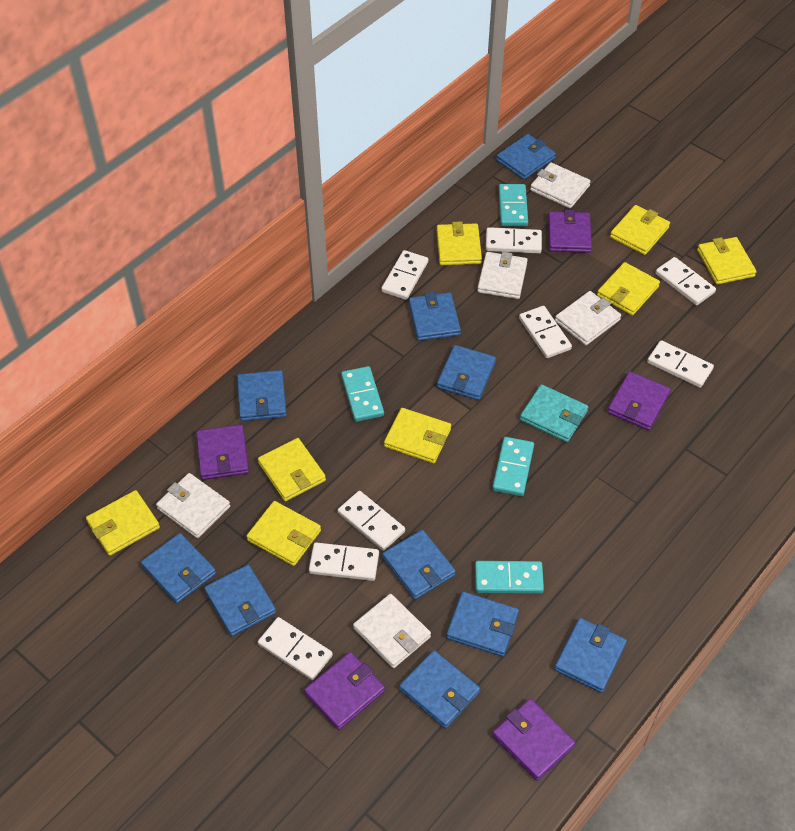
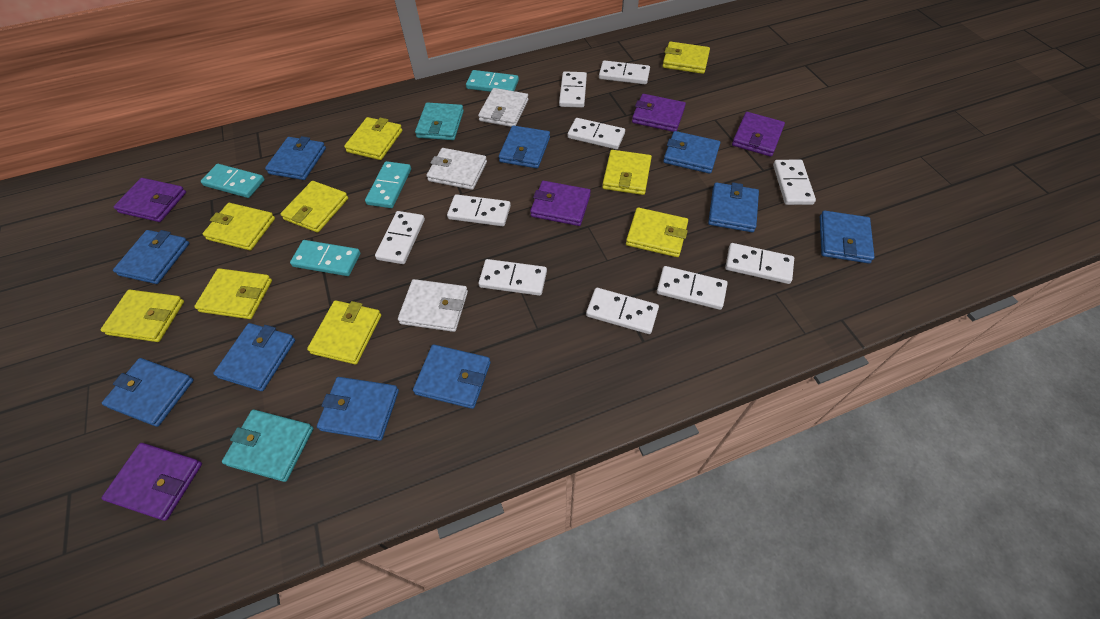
turquoise wallet: [520,384,588,442] = 1 -> [222,410,314,482] [415,102,464,140] = 2
white domino: [258,617,333,680] [309,542,379,581] [338,491,405,551] [381,250,428,300] [486,227,542,253] [519,306,572,358] [647,340,714,388] [655,257,716,305] = 8 -> [375,211,425,264] [447,194,511,226] [478,259,547,296] [559,71,587,108] [568,118,625,149] [586,288,659,334] [599,60,650,84] [657,266,728,310] [725,243,794,284] [773,160,816,205] = 10
white wallet: [156,473,230,538] [353,594,431,668] [477,252,528,299] [530,163,591,209] [555,291,621,345] = 5 -> [398,279,468,332] [427,148,487,190] [478,88,528,127] = 3
yellow wallet: [86,490,160,556] [247,501,321,566] [258,438,326,501] [384,408,451,463] [437,221,482,265] [597,262,660,315] [610,205,670,255] [697,237,757,285] = 8 -> [100,290,184,342] [194,268,272,319] [203,203,275,250] [281,181,348,233] [307,300,381,365] [344,117,402,160] [602,150,652,195] [626,207,688,257] [663,41,710,74] = 9

